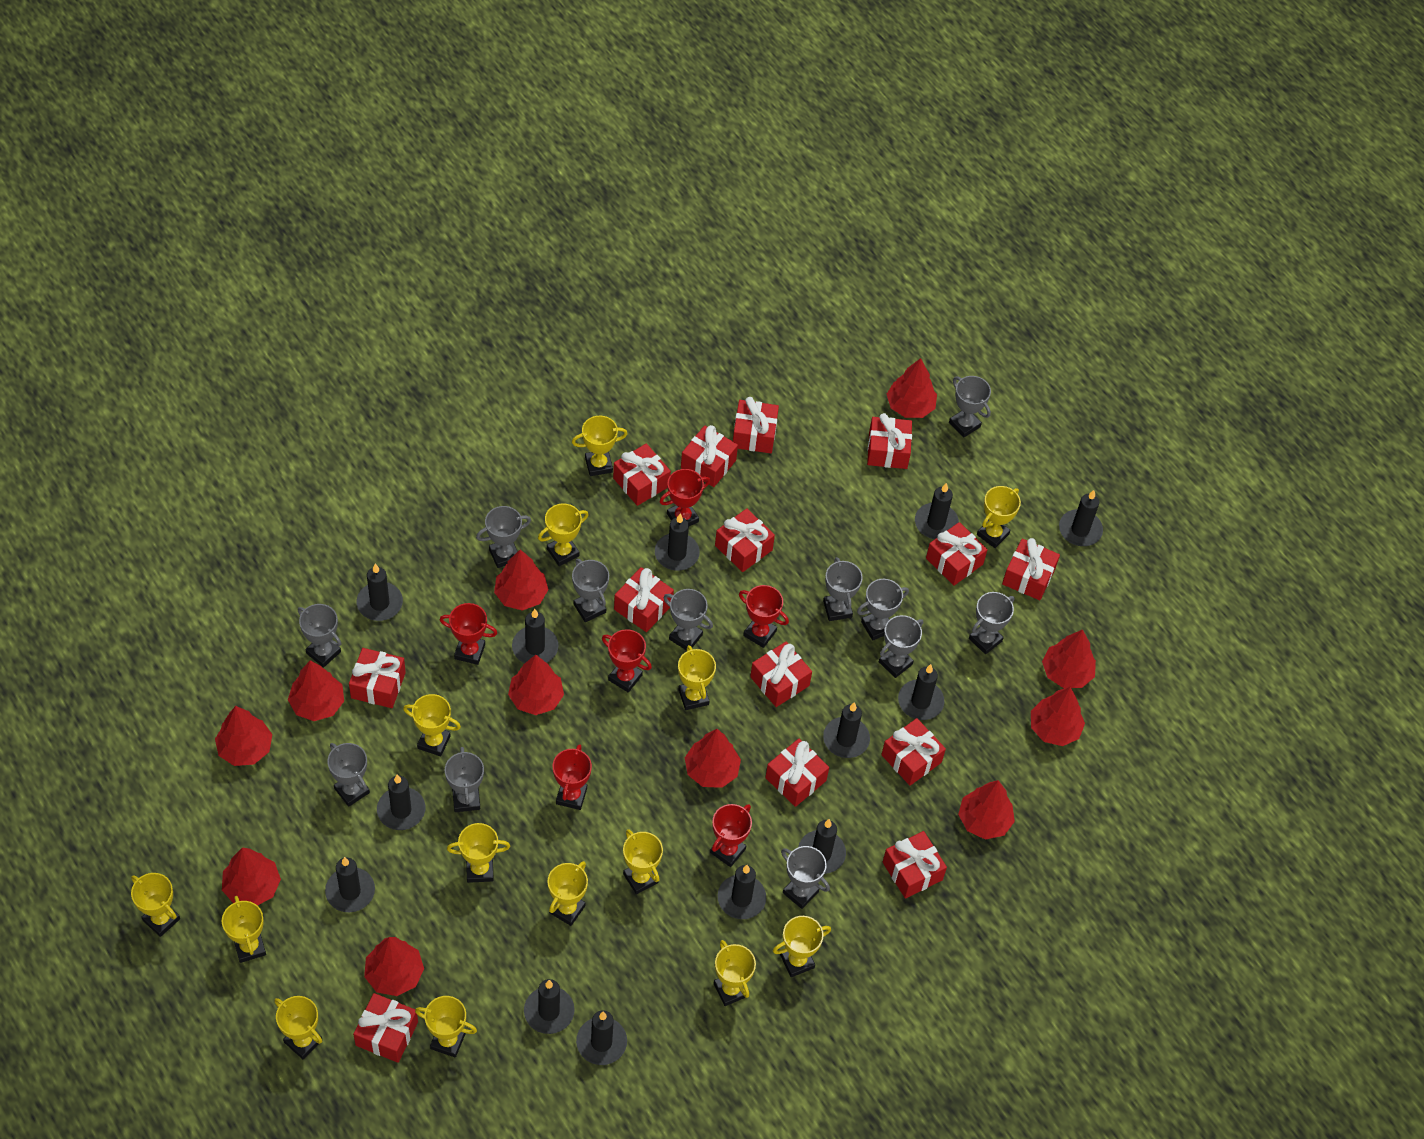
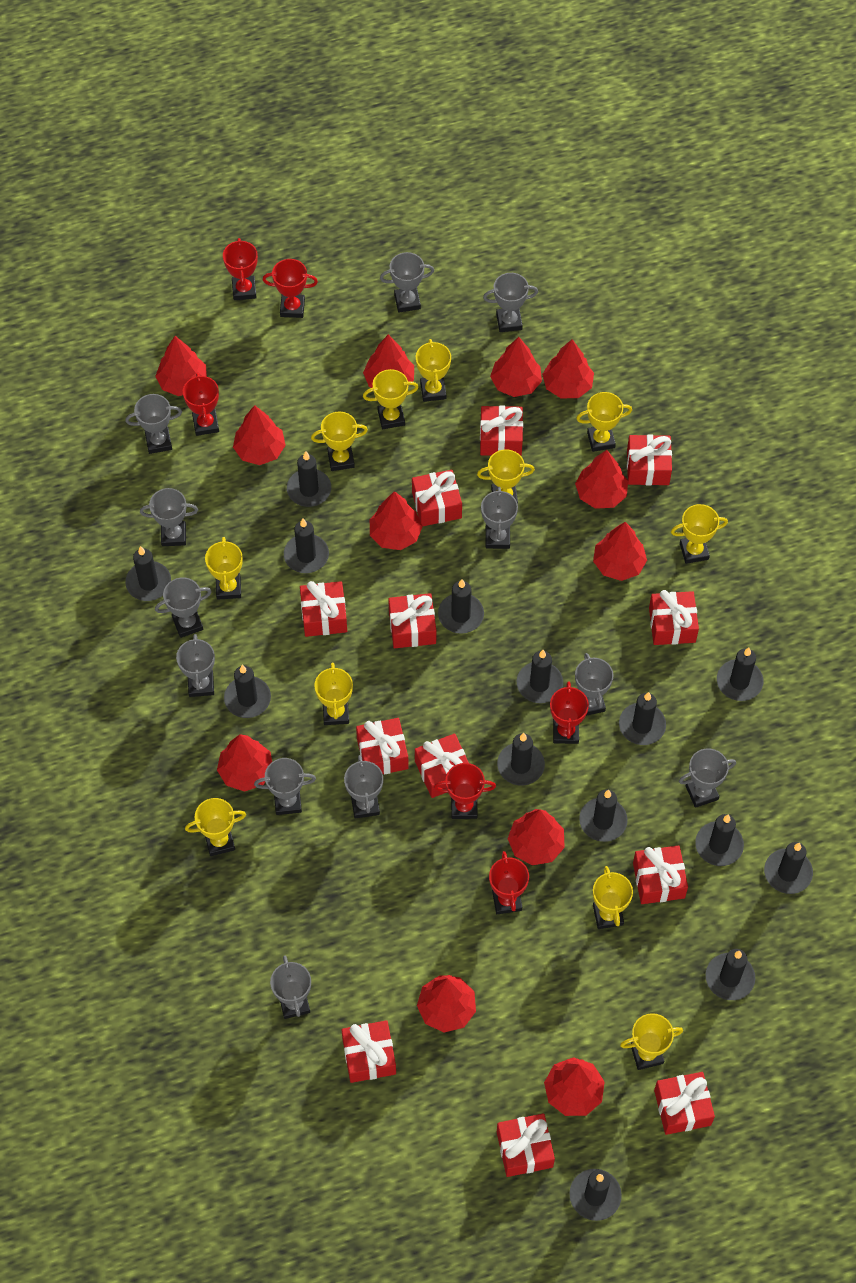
black candle: [325,857,375,912] [357,564,403,621] [377,775,425,830] [512,609,559,663] [524,979,575,1034] [576,1010,627,1065] [655,514,700,571] [718,865,766,919] [798,819,846,874] [823,702,870,758] [898,664,944,720] [915,483,959,539] [1059,490,1103,546] = 13 -> [125,546,171,601] [224,665,271,718] [284,519,329,573] [287,451,331,507] [438,579,484,634] [497,733,545,786] [516,650,563,703] [569,1169,622,1221] [579,790,628,842] [619,692,666,745] [695,814,744,866] [706,949,755,1000] [717,648,763,701] [764,842,813,894] = 14
red gift: [349,648,406,708] [353,993,418,1063] [613,444,671,506] [614,567,674,632] [681,425,738,487] [715,508,775,572] [733,397,779,453] [750,642,812,707] [765,739,829,807] [867,413,912,469] [881,718,946,786] [883,831,947,899] [926,522,988,586] [1002,538,1060,600] = 14 -> [300,581,347,637] [341,1020,396,1083] [356,718,409,774] [388,593,436,648] [412,470,462,526] [415,734,469,798] [480,406,523,456] [497,1113,555,1177] [627,434,672,485] [633,845,688,904] [649,590,699,645] [654,1072,715,1135] = 12
red tree: [215,706,272,766] [222,847,281,906] [288,660,344,721] [364,937,424,996] [494,549,549,611] [508,655,564,715] [685,729,741,788] [887,358,937,418] [958,780,1015,840] [1031,687,1085,746] [1042,629,1096,688] = 11 -> [155,336,207,396] [217,734,272,792] [233,405,286,465] [363,334,414,388] [370,491,423,550] [417,975,476,1032] [490,337,542,397] [508,809,565,865] [542,339,594,399] [544,1057,605,1116] [575,450,628,509] [593,522,647,581] = 12
yellow trophy: [131,873,180,937] [222,896,266,963] [274,996,322,1059] [403,694,461,756] [415,996,477,1057] [447,823,510,883] [538,504,589,566] [548,861,588,926] [572,416,627,476] [623,829,663,894] [678,645,716,710] [714,940,756,1006] [773,916,831,977] [977,486,1021,548] = 14 -> [185,798,246,856] [205,537,243,600] [311,412,368,471] [314,663,353,725] [363,369,419,429] [416,339,451,402] [477,449,535,503] [576,392,632,452] [593,866,633,929] [620,1013,683,1070] [671,504,728,564] = 11

